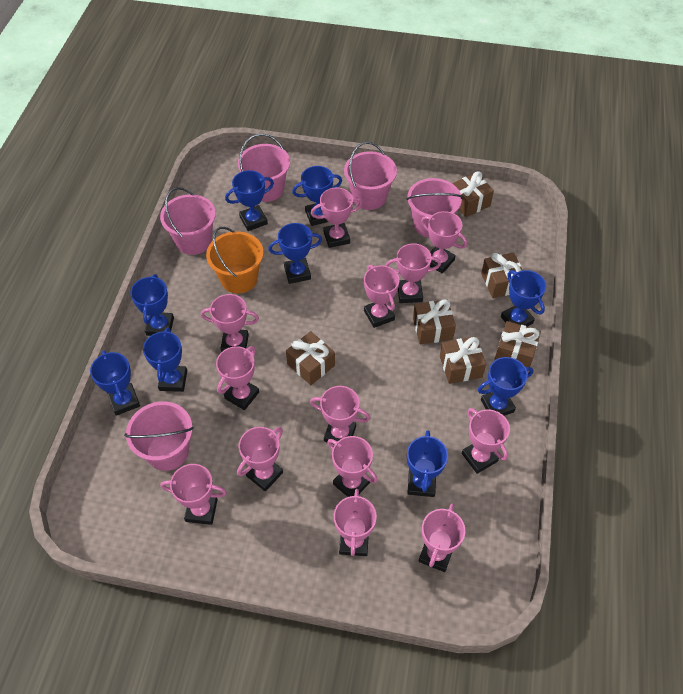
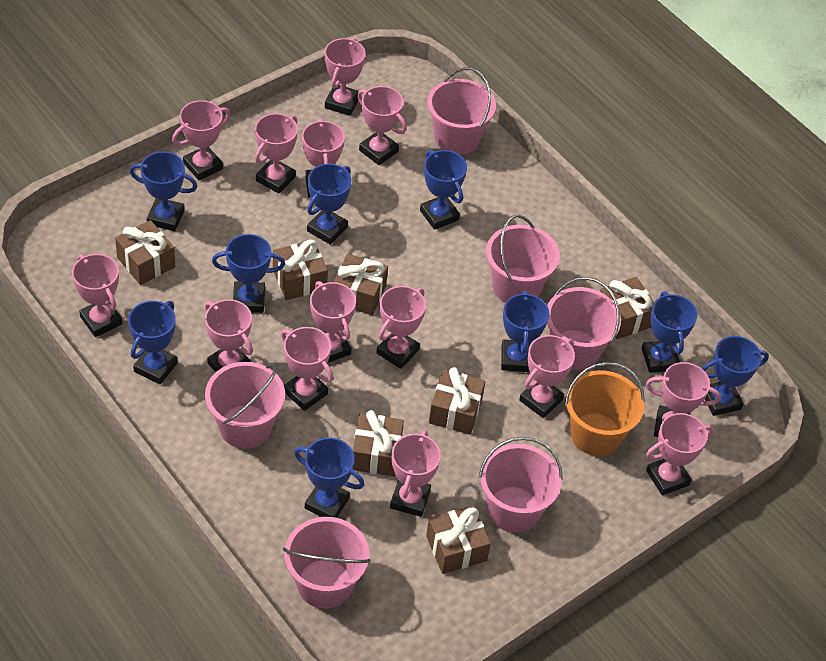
brown gift: [286,331,335,385] [413,300,456,344] [440,336,486,384] [452,171,494,217] [481,252,523,298] [494,321,541,367] = 6 -> [115,220,175,285] [273,240,328,300] [334,254,388,315] [353,410,404,476] [426,506,491,574] [429,367,485,435] [600,277,654,339] = 7
pink bucket: [124,401,194,471] [160,187,216,255] [238,134,290,202] [344,142,397,210] [406,178,463,238] = 5 -> [205,362,285,449] [283,517,371,609] [427,68,496,155] [479,437,563,533] [486,215,560,303] [547,277,621,370] = 6
pink trophy: [161,464,227,525] [201,294,259,352] [216,346,259,410] [237,427,283,491] [310,386,370,444] [311,187,362,248] [327,436,378,497] [334,489,377,556] [364,265,400,328] [385,243,441,303] [418,503,465,572] [421,211,467,274] [462,408,510,474] = 13 -> [72,254,122,337] [172,100,231,180] [205,299,253,372] [255,113,298,194] [281,327,334,411] [302,119,345,198] [310,281,356,363] [325,38,366,116] [357,86,407,165] [376,286,426,369] [390,430,441,517] [519,335,575,418] [646,362,721,437] [646,413,714,495] = 14

